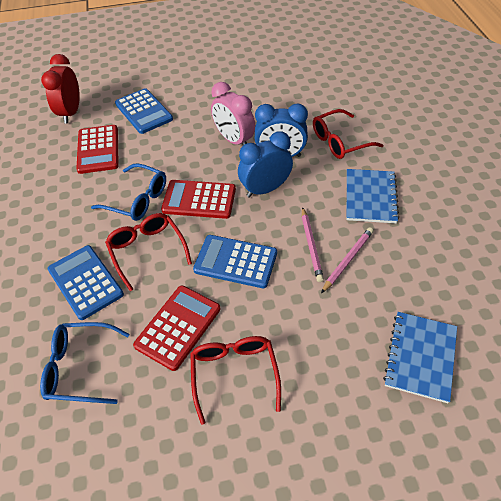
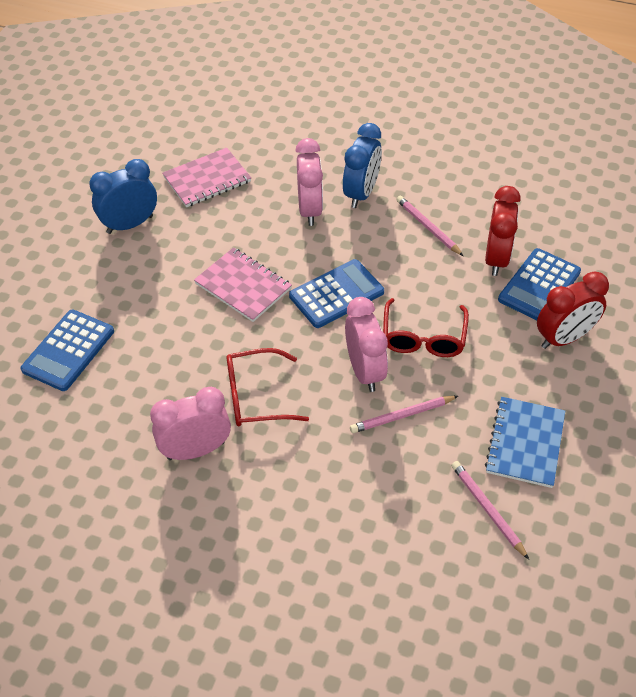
blue glasses: [40,322,130,404] [91,163,166,221] = 2 -> none = 0
blue notebook: [347,169,399,223] [383,312,457,403] = 2 -> [485,397,565,488] = 1
pink clock: [211,82,255,145] = 1 -> [150,387,231,460] [295,138,323,226] [345,297,388,392] = 3
pink notebook: none = 0 -> [163,148,251,207] [194,247,292,322] = 2
pink pencil: [302,207,324,282] [321,227,374,293] = 2 -> [350,396,458,433] [396,196,463,256] [451,461,529,559] = 3
red calculator: [76,125,119,174] [133,285,221,371] [161,180,236,219] = 3 -> none = 0
red clock: [41,54,80,123] = 1 -> [485,186,521,276] [537,272,609,349] = 2
red glasses: [105,213,192,291] [190,336,281,425] [313,109,383,159] = 3 -> [226,348,309,426] [383,298,469,357] = 2

